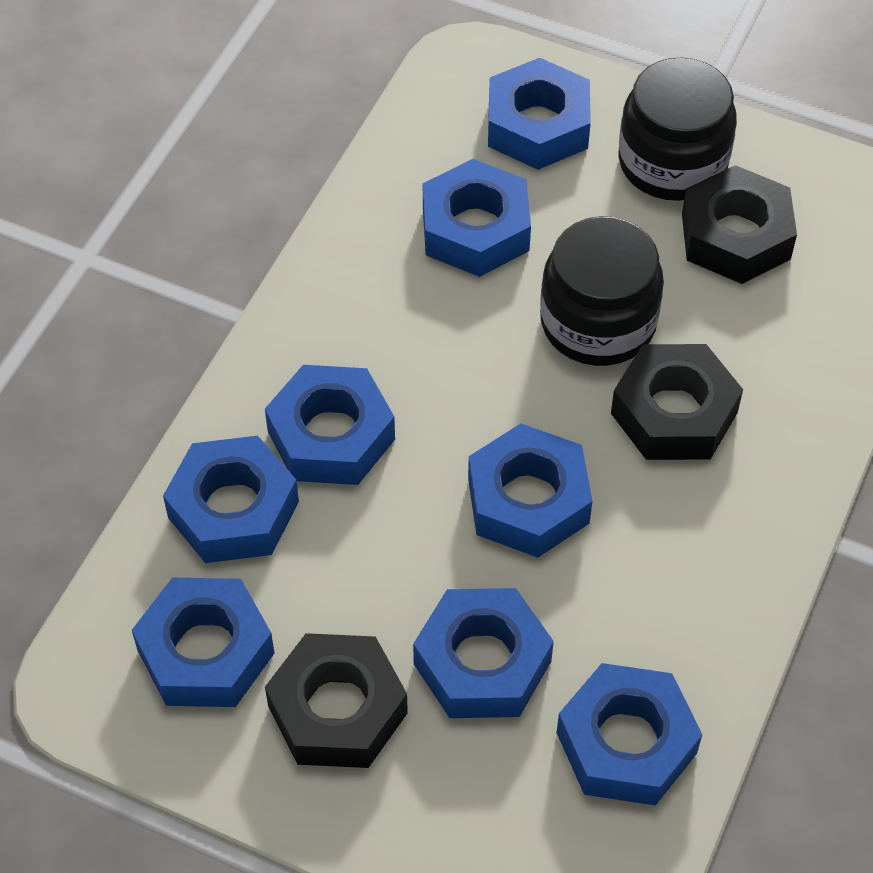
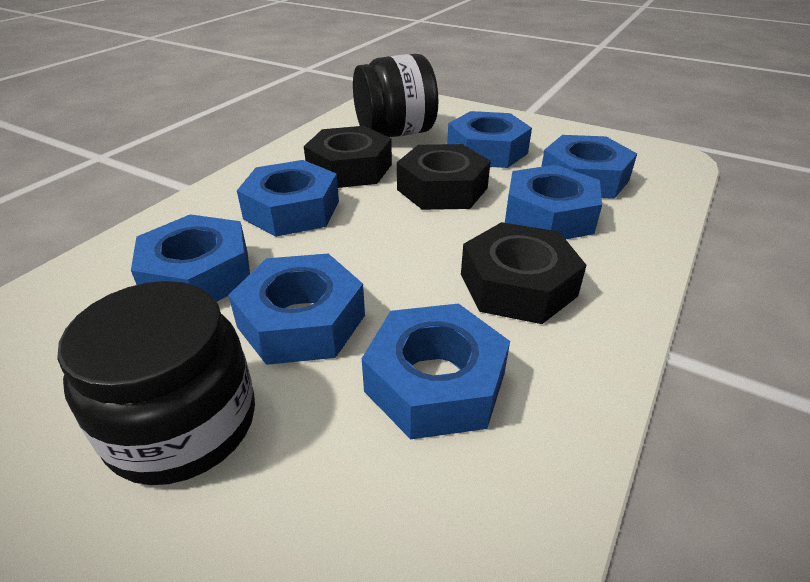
blue nut: [132,578,274,707] [163,436,299,563] [265,365,395,485] [413,588,554,718] [423,159,531,277] [468,423,592,558] [488,58,591,170] [556,663,702,806] = 8 -> [131,214,250,302] [228,254,365,365] [237,160,339,237] [362,303,510,439] [447,111,532,168] [505,165,602,239] [541,135,637,199] = 7

